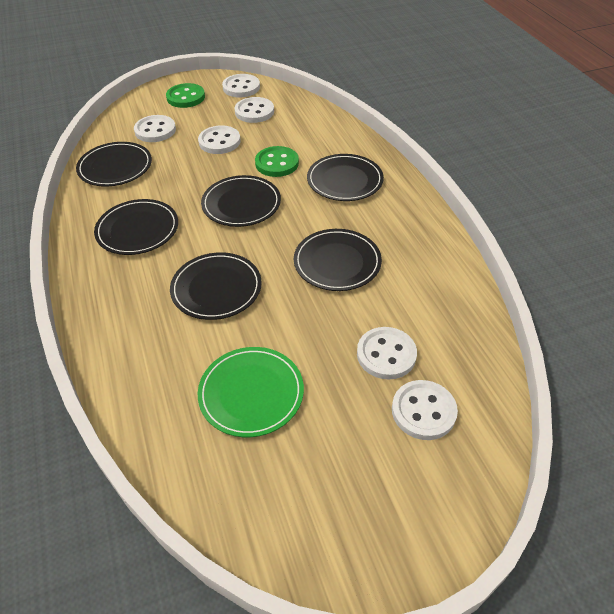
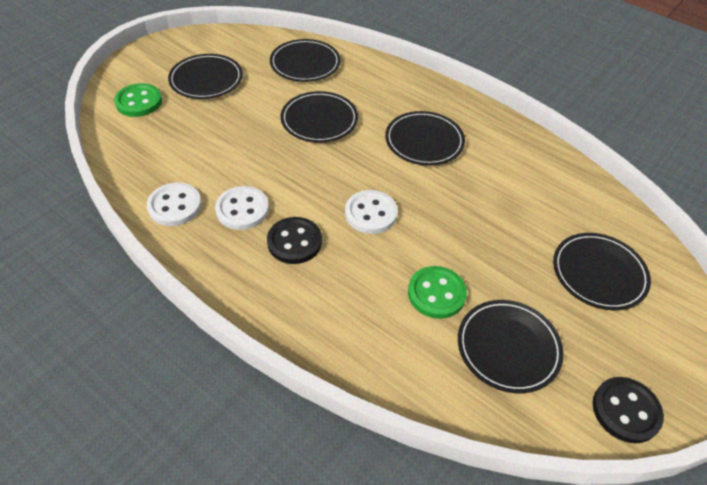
black button: none = 0 -> [267,217,322,264] [592,377,664,443] = 2
green plate: [198,347,304,437] = 1 -> none = 0
white button: [134,115,176,142] [198,125,240,154] [222,74,260,97] [235,97,274,123] [357,327,417,379] [392,380,458,440] = 6 -> [147,182,202,226] [215,186,269,230] [345,190,398,234] = 3

